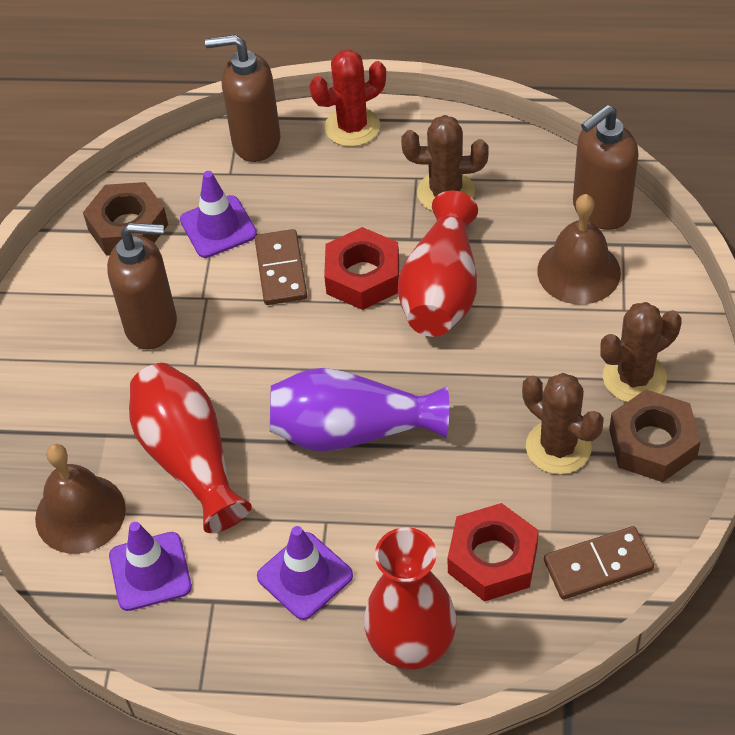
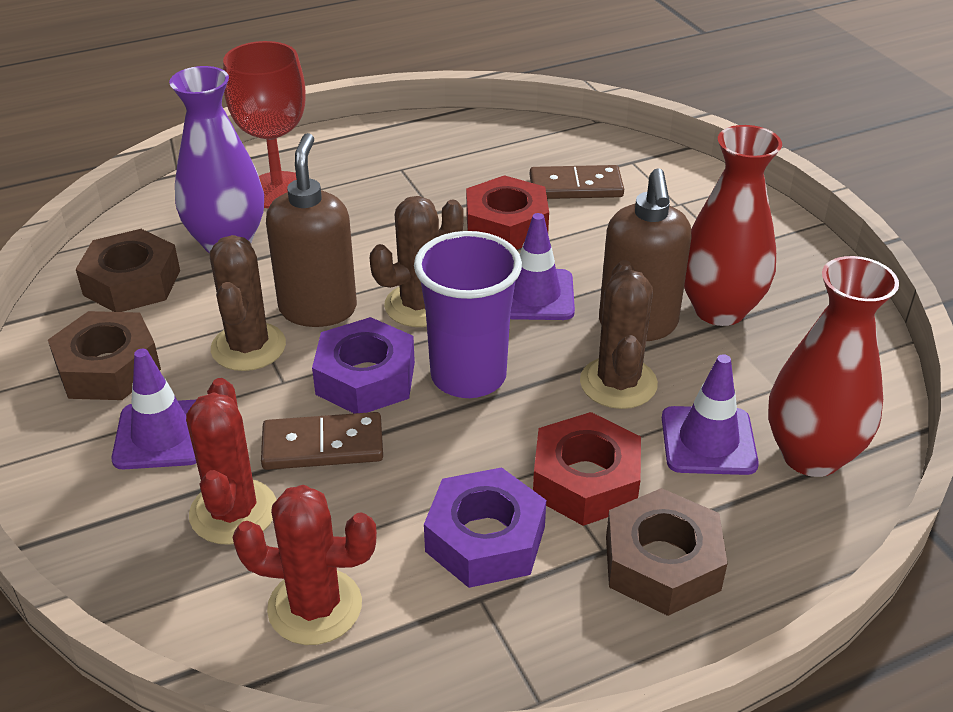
brown bell: [35,444,126,554] [537,194,621,304] = 2 -> none = 0
brown nut: [83,182,168,256] [609,389,701,482] = 2 -> [48,311,161,400] [76,229,180,312] [606,488,728,616] = 3
brown soap dispenser: [107,223,177,350] [205,34,280,162] [573,105,639,230] = 3 -> [266,133,357,327] [599,168,692,341] = 2
purple cup: none = 0 -> [414,231,522,398] = 1
purple nut: none = 0 -> [312,317,415,413] [424,467,546,588] = 2
red cactus: [310,50,386,147] = 1 -> [186,378,276,545] [232,485,377,645] = 2
red goblet: none = 0 -> [223,41,306,208] = 1
red vase: [129,363,252,533] [364,527,456,670] [398,190,478,337] = 3 -> [684,125,782,326] [768,256,899,477] = 2

